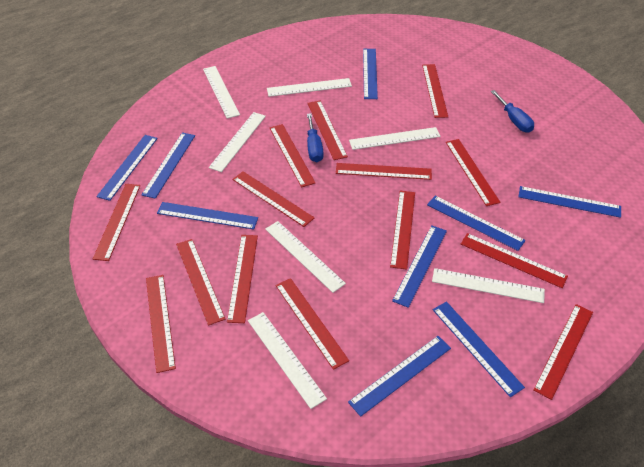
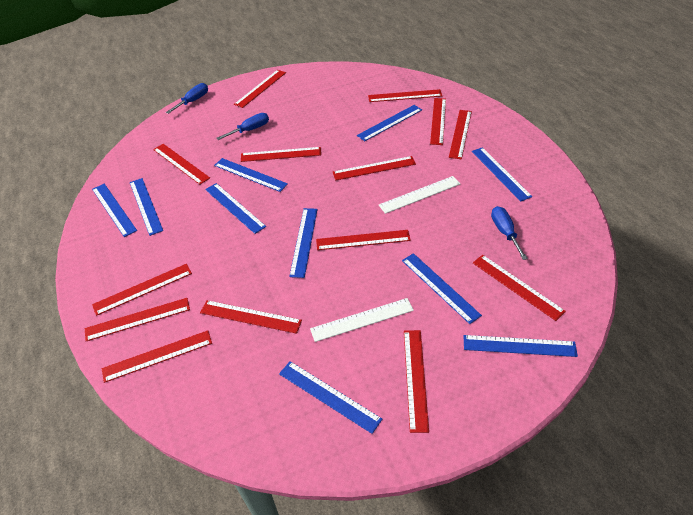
blue ruler: [96,135,158,201] [141,132,195,199] [157,202,258,229] [348,336,451,417] [363,49,378,99] [392,225,447,308] [427,196,526,251] [433,302,525,397] [519,186,621,218] = 9 -> [92,184,137,237] [130,178,163,236] [205,183,266,234] [214,158,288,192] [279,361,382,434] [289,208,318,278] [357,105,422,141] [402,253,482,324] [463,335,578,357] [472,147,532,201] = 10
blue screwdriver: [307,113,324,162] [491,90,534,133] = 2 -> [166,83,208,114] [216,113,269,140] [491,206,528,260] = 3
white ruler: [203,66,240,119] [209,112,266,172] [248,312,327,409] [265,221,346,293] [267,78,352,97] [349,127,441,150] [432,268,545,303] = 7 -> [310,298,414,342] [379,176,460,214] = 2

